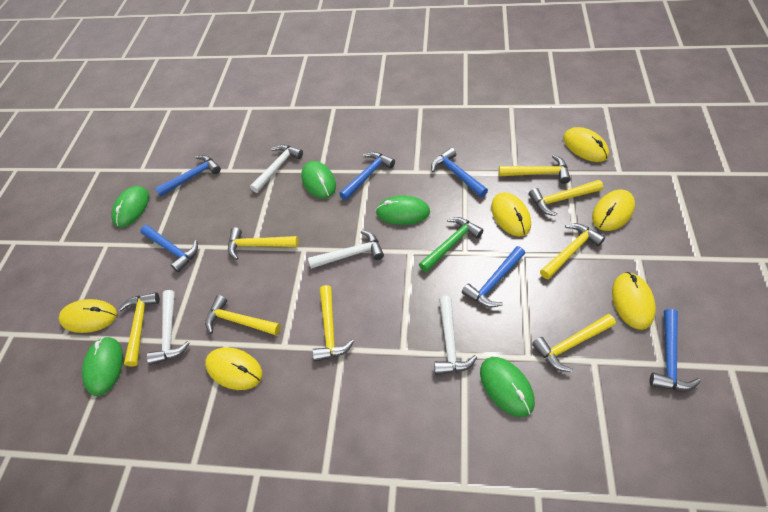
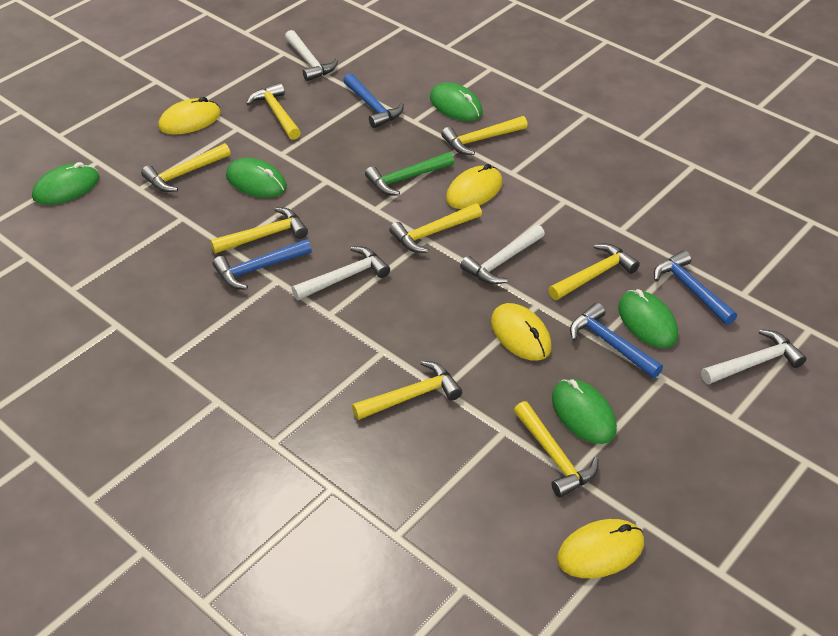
blue hammer: [140,225,198,272] [155,155,221,197] [339,152,395,200] [431,148,488,197] [462,246,525,307] [649,309,701,391] = 6 -> [213,239,312,290] [343,73,404,128] [570,303,663,378] [654,250,737,325] = 4
yellow mouse: [59,299,117,333] [205,347,262,390] [491,192,531,236] [563,127,609,162] [592,190,635,231] [612,272,656,330] = 6 -> [158,97,221,135] [446,164,503,209] [491,303,552,361] [557,519,644,578] = 4

